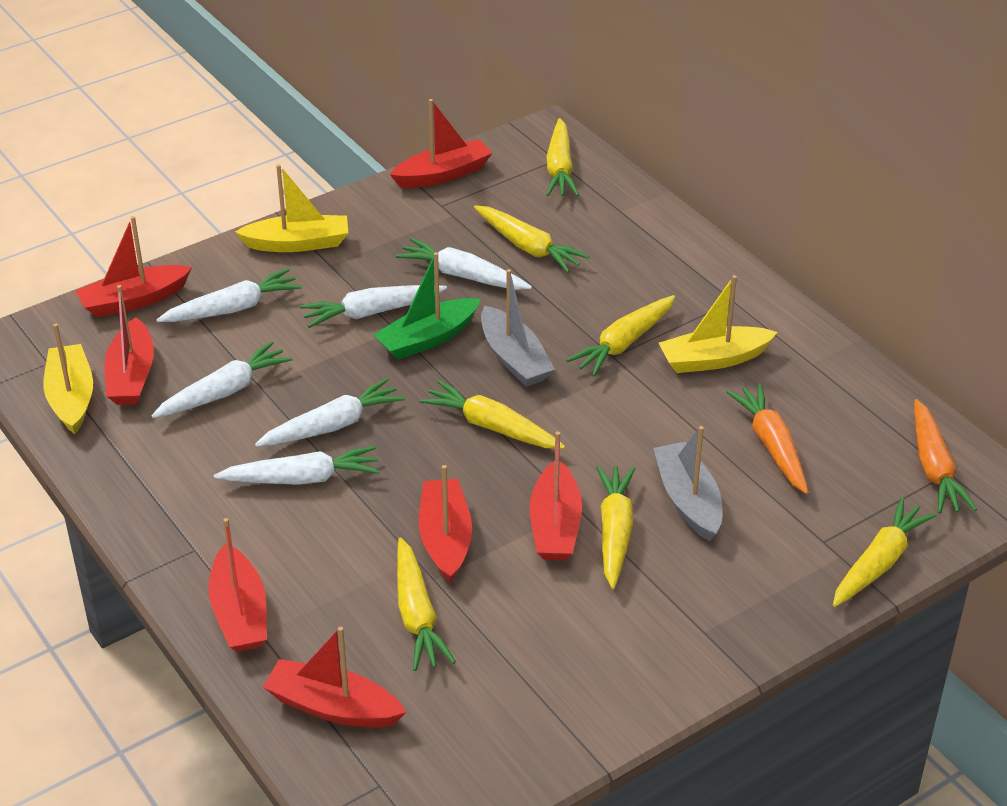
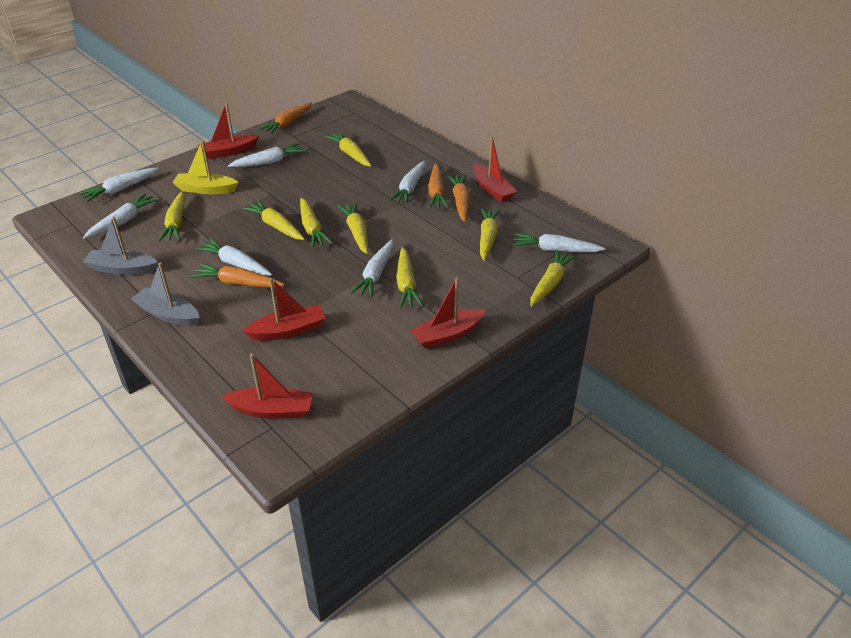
green boat: [373,252,481,360] = 1 -> none = 0
orange carrot: [727,384,809,494] [914,399,977,513] = 2 -> [190,263,285,287] [258,103,312,134] [428,163,449,209] [447,174,470,222] = 4
red boat: [75,216,192,317] [104,285,154,405] [208,518,267,652] [263,627,407,727] [390,99,492,188] [419,465,472,583] [530,431,582,560] = 7 -> [198,103,259,159] [221,354,313,419] [242,278,325,341] [410,277,486,349] [473,137,517,202] = 5
white carrot: [151,341,293,418] [156,268,302,322] [214,446,380,485] [255,378,405,447] [300,285,447,328] [396,238,532,290] = 6 -> [78,167,160,202] [83,193,159,239] [195,238,272,275] [228,143,306,167] [350,239,394,298] [388,161,425,205] [513,233,605,252] = 7
yellow boat: [44,323,93,434] [235,164,348,252] [659,275,778,373] = 3 -> [172,140,239,194] = 1
yellow carrot: [397,537,456,671] [420,380,565,449] [474,205,590,273] [546,118,579,196] [566,295,675,377] [596,465,635,589] [833,498,937,607] = 7 -> [158,191,185,242] [242,200,305,240] [300,198,333,248] [324,131,372,167] [337,202,368,254] [396,247,423,308] [480,207,501,261] [530,249,577,307] = 8

